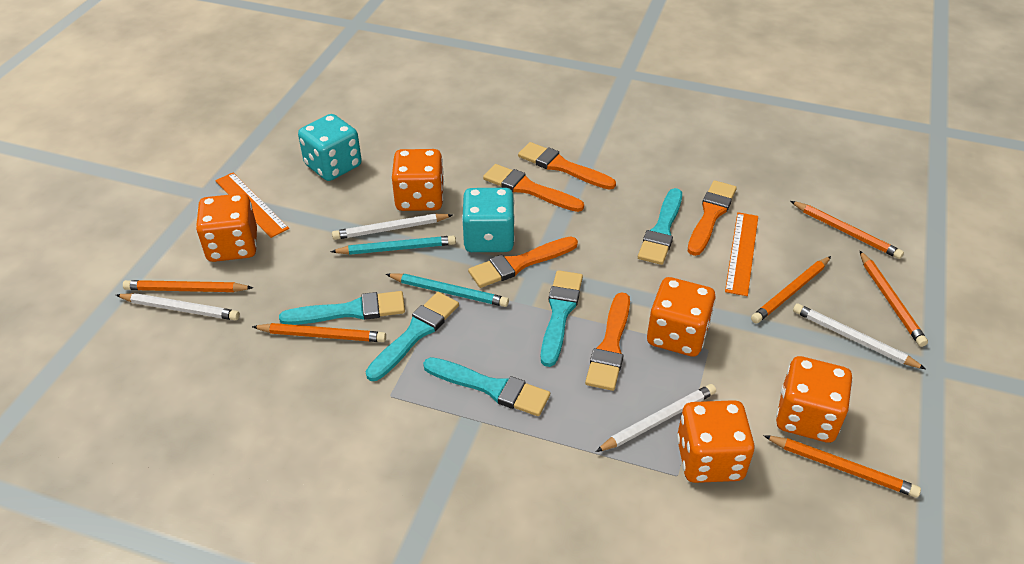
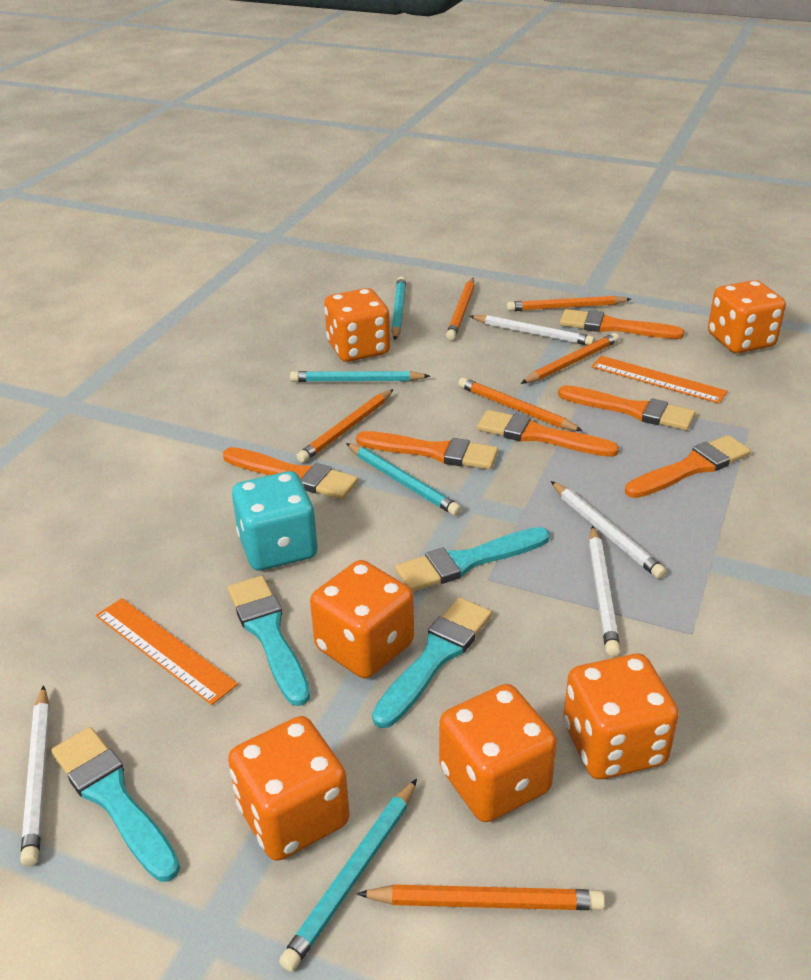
orange brush: [468,237,578,288] [483,164,584,212] [518,142,616,190] [585,292,630,391] [688,180,737,256] = 5 -> [223,447,358,500] [356,431,498,469] [477,410,619,457] [558,385,695,430] [560,309,684,339] [625,435,751,498] = 6
orange dice: [196,193,257,262] [392,149,444,211] [647,277,716,357] [677,400,755,483] [776,356,852,443] = 5 -> [228,716,350,861] [310,560,414,679] [324,288,390,362] [439,684,557,822] [563,654,679,779] [708,280,786,353] = 6
turquoise brush: [279,291,405,325] [366,292,459,381] [423,357,550,416] [541,270,583,367] [638,188,682,265] = 5 -> [51,727,180,882] [228,576,310,706] [372,598,492,728] [395,527,550,592] = 4
turquoise dice: [298,114,362,181] [462,188,515,252] = 2 -> [232,471,318,571] = 1
turquoise pencil: [331,236,456,255] [386,273,509,307] = 2 -> [279,779,417,972] [290,371,430,382] [346,443,462,516] [391,276,406,340] = 4

